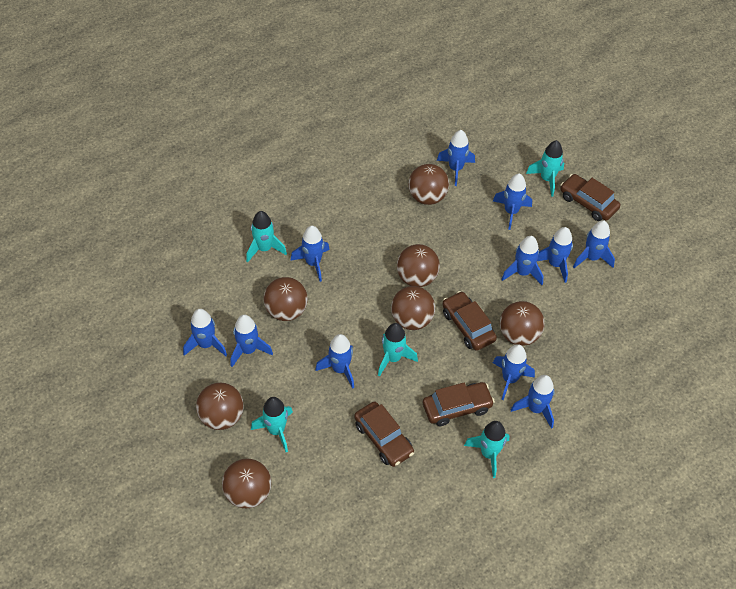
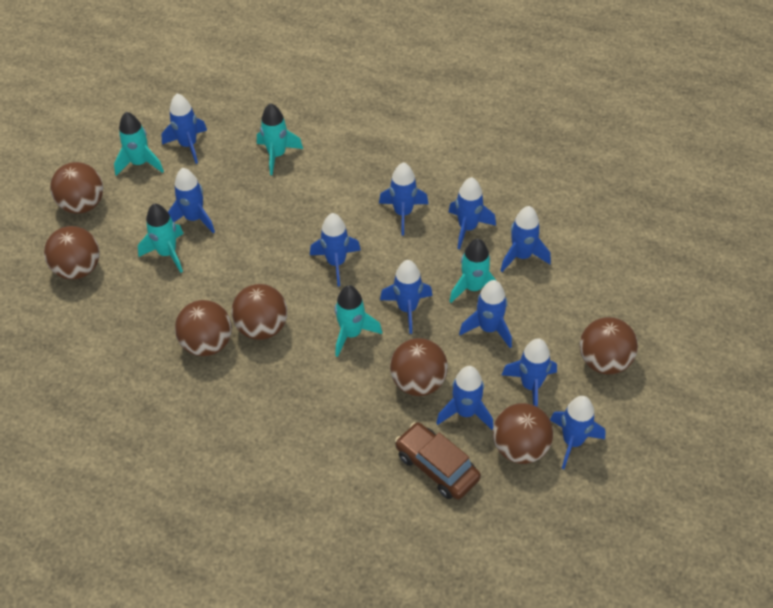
brown car: [354,402,414,467] [423,382,495,426] [442,291,497,351] [560,174,620,221] = 4 -> [395,422,481,499] = 1

